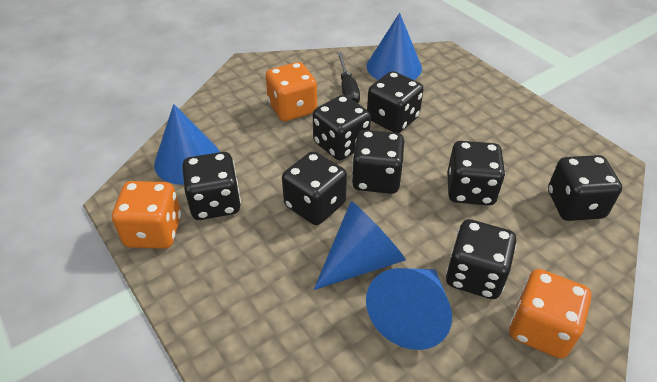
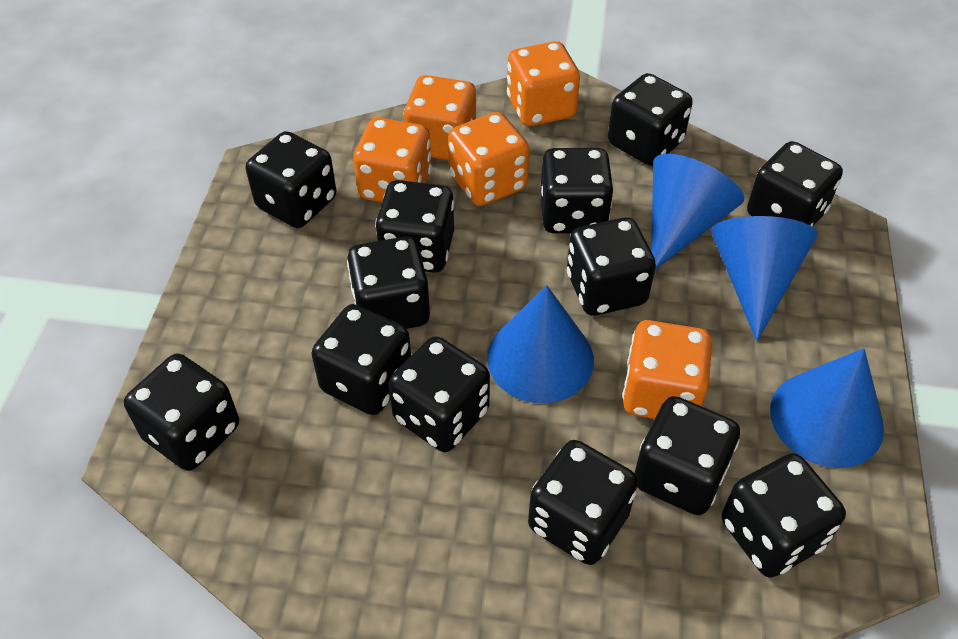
black dice: [182,152,241,220] [282,151,347,225] [313,95,371,160] [352,130,404,194] [367,71,423,133] [446,219,517,299] [447,141,505,205] [548,155,622,221] = 8 -> [124,353,239,471] [246,131,336,228] [312,304,411,415] [347,236,430,329] [375,180,454,273] [389,336,490,452] [528,440,638,565] [540,148,614,233] [567,217,656,316] [608,73,693,166] [634,396,740,515] [722,453,846,578] [747,141,843,227] = 13
black screwdriver: [337,52,360,103] = 1 -> none = 0
orange dice: [112,181,181,249] [265,62,317,121] [509,269,591,359] = 3 -> [353,117,432,202] [404,75,476,160] [448,112,530,206] [507,41,580,126] [622,320,712,419] = 5

